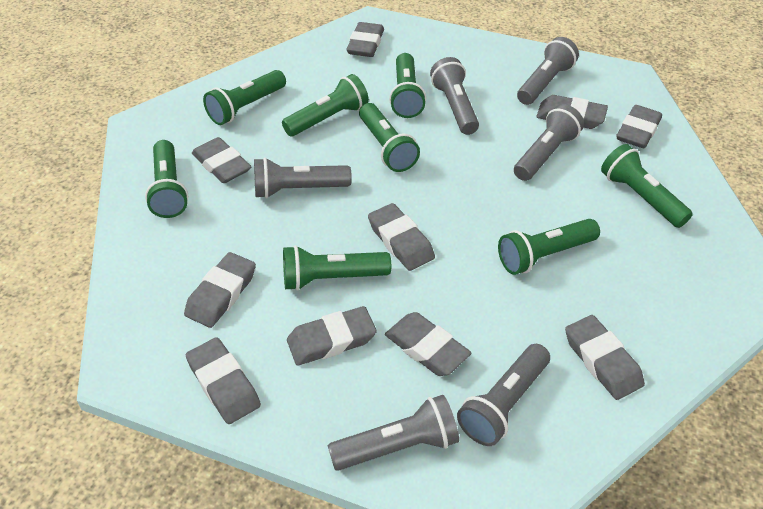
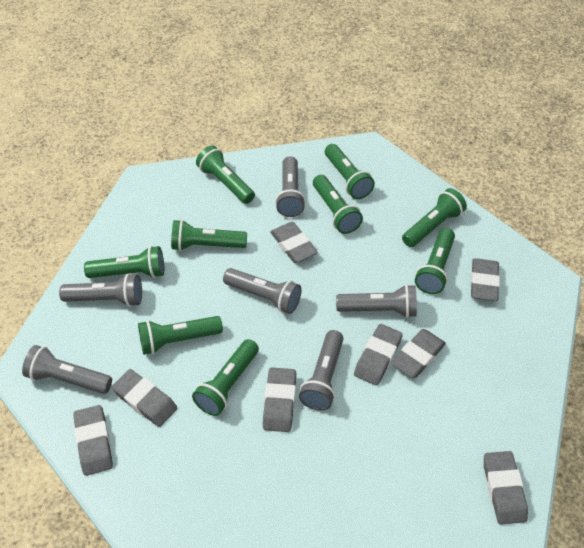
green flashlight: [145,140,188,218] [203,70,286,125] [282,74,369,137] [283,245,391,291] [359,103,420,172] [389,53,426,118] [498,219,600,275] [601,144,693,228] = 8 -> [84,246,164,278] [138,316,223,355] [171,220,247,251] [192,339,259,416] [196,146,255,204] [313,175,363,234] [325,144,375,199] [402,188,467,247] [415,228,455,294] = 9
grey eraser: [184,252,256,328] [186,337,261,424] [192,137,252,183] [287,306,377,366] [346,22,384,57] [368,203,435,271] [385,312,471,376] [536,95,608,129] [565,315,645,400] [616,105,662,148] = 10 -> [73,405,113,476] [112,369,177,427] [263,368,296,432] [270,222,318,263] [354,324,403,386] [392,329,446,378] [471,258,500,301] [484,451,528,525] = 8

